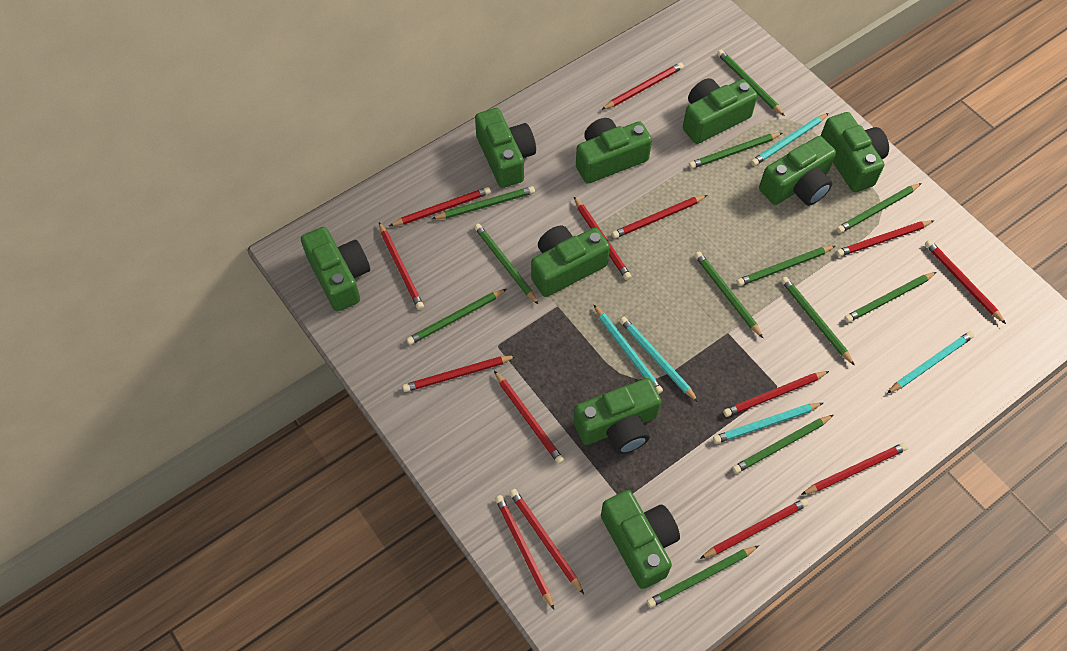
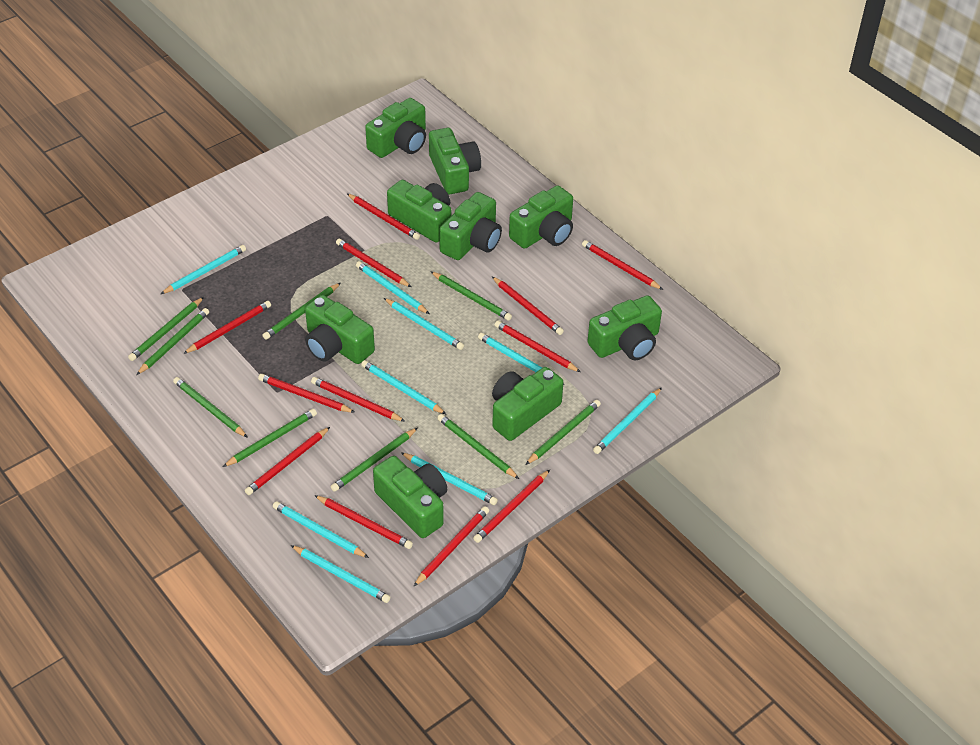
green pencil: [406,289,507,345] [432,186,535,219] [474,224,539,305] [647,545,759,608] [689,133,782,169] [695,251,763,338] [717,50,785,116] [732,415,833,474] [737,246,835,286] [781,277,855,366] [836,183,922,233] [844,272,937,323] = 12 -> [128,297,204,361] [136,308,209,375] [173,377,248,438] [223,409,317,467] [262,283,340,340] [331,428,418,492] [430,271,512,321] [437,414,519,479] [525,400,601,465] = 9
red pencil: [379,222,424,310] [389,187,491,226] [402,356,516,392] [494,371,564,464] [495,495,554,610] [509,489,584,594] [574,197,631,280] [601,62,684,110] [612,195,707,239] [700,498,809,559] [723,371,829,417] [801,443,908,495] [836,220,934,257] [925,240,1006,324] = 14 -> [183,301,271,354] [245,427,330,495] [258,374,355,413] [311,377,405,421] [314,495,413,549] [336,239,411,287] [347,194,420,240] [413,506,489,587] [473,470,550,543] [492,277,564,335] [495,321,581,372] [582,240,663,290] = 12
turquoise pencil: [594,305,663,394] [620,317,698,402] [713,403,823,444] [751,113,829,166] [887,331,974,394] = 5 -> [161,245,246,294] [273,501,369,558] [291,545,390,603] [356,261,430,314] [361,360,446,414] [384,298,464,350] [401,452,498,505] [478,333,565,385] [593,388,662,454] = 9

